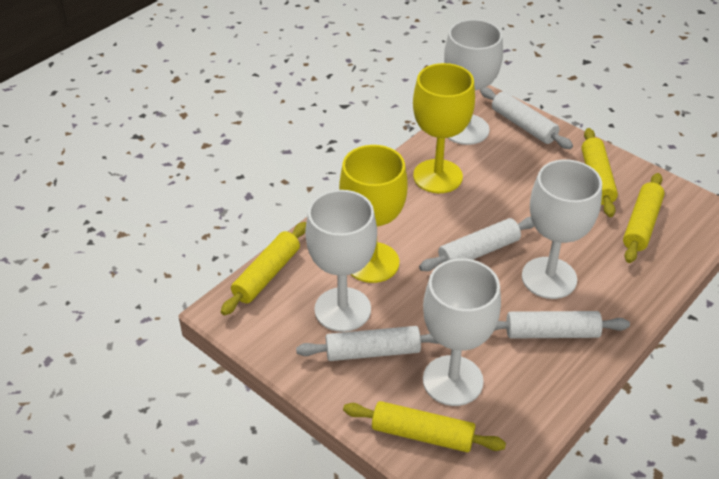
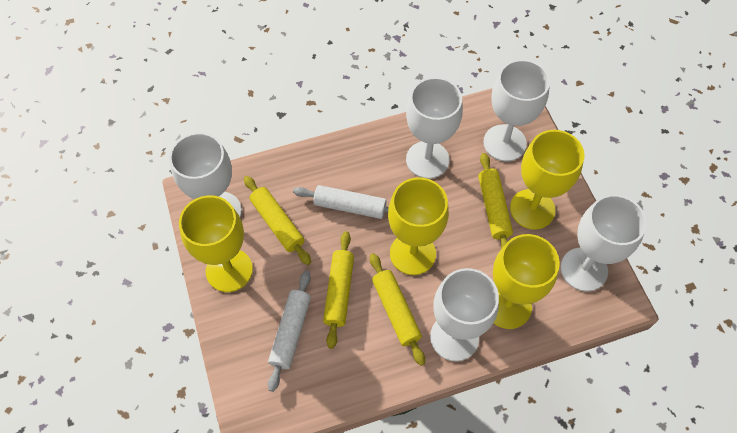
white goblet: [305,190,377,332] [423,258,501,406] [444,19,503,145] [522,160,602,299] = 4 -> [169,133,242,217] [406,77,463,179] [430,268,499,361] [483,59,550,162] [560,195,647,291] = 5
white rolling pin: [296,326,439,361] [419,217,534,271] [480,87,573,149] [494,311,630,339] = 4 -> [268,271,311,392] [293,185,389,219] = 2
yellow goblet: [339,145,408,283] [413,63,475,193] = 2 -> [179,195,253,292] [388,177,449,275] [493,234,560,329] [510,130,585,230] = 4

